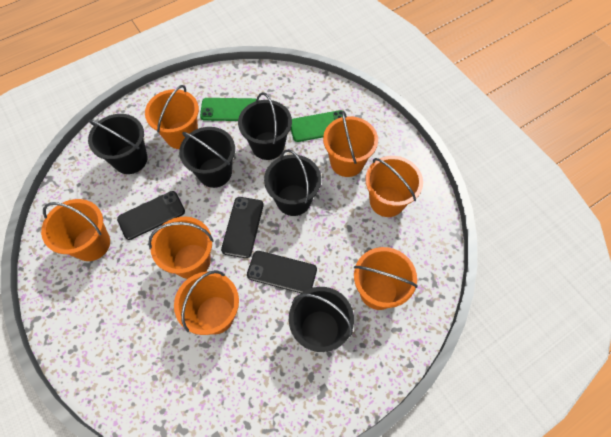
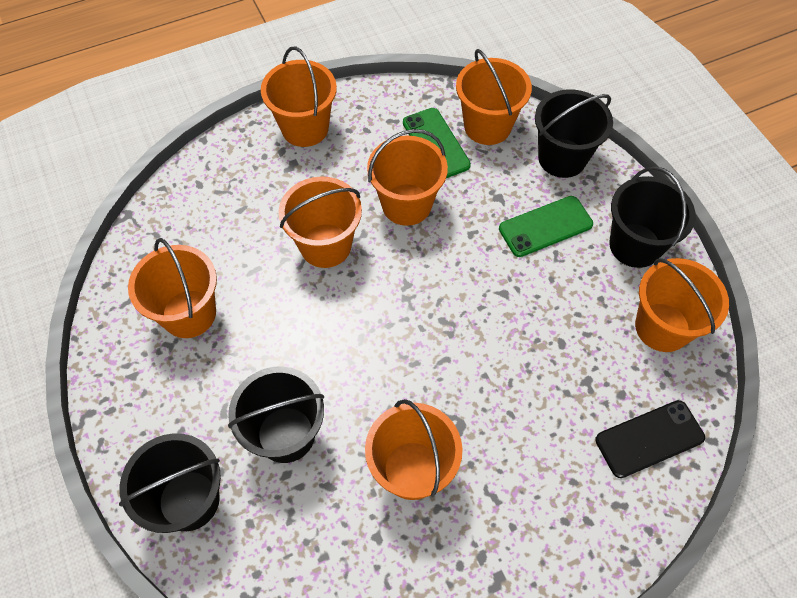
black bucket: [88,114,148,174] [179,127,235,188] [238,92,292,160] [264,149,321,216] [289,287,354,352] = 5 -> [119,433,221,533] [228,366,324,463] [535,89,613,178] [609,166,696,268] = 4
black phone: [117,191,185,240] [221,197,264,258] [247,251,317,293] = 3 -> [595,400,705,478] = 1

